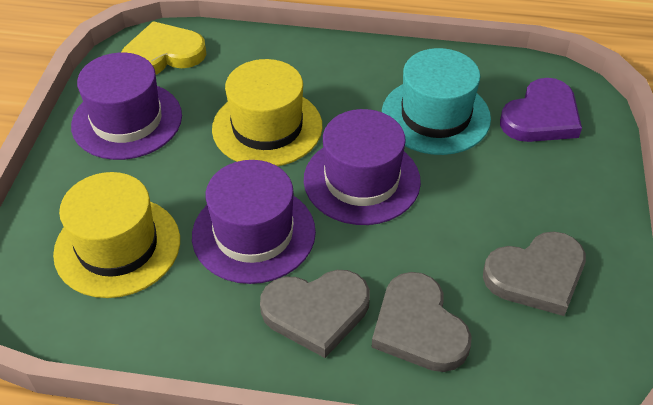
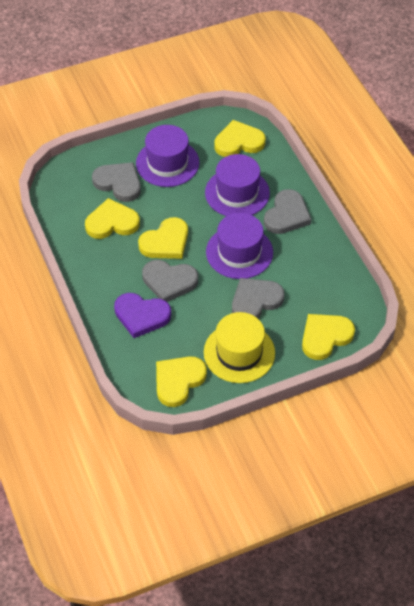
grey heart: [260,270,370,358] [371,272,472,372] [483,231,586,316] = 3 -> [92,162,141,202] [142,260,198,302] [232,278,285,318] [264,189,312,234] = 4
turquoise hat: [382,48,491,155] = 1 -> none = 0
yellow hat: [53,172,180,298] [212,59,323,166] = 2 -> [204,312,275,383] = 1
yellow heart: [121,21,206,75] = 1 -> [85,198,140,239] [138,217,188,259] [156,356,207,407] [214,120,266,157] [302,314,355,360] = 5

